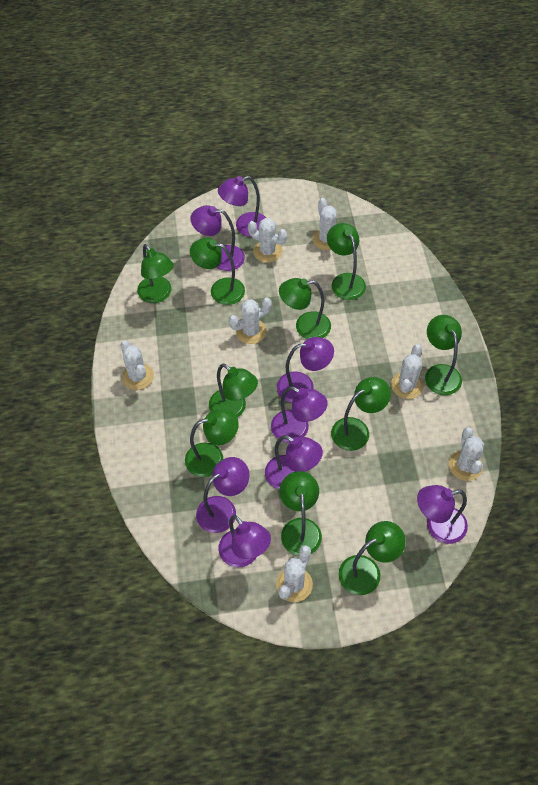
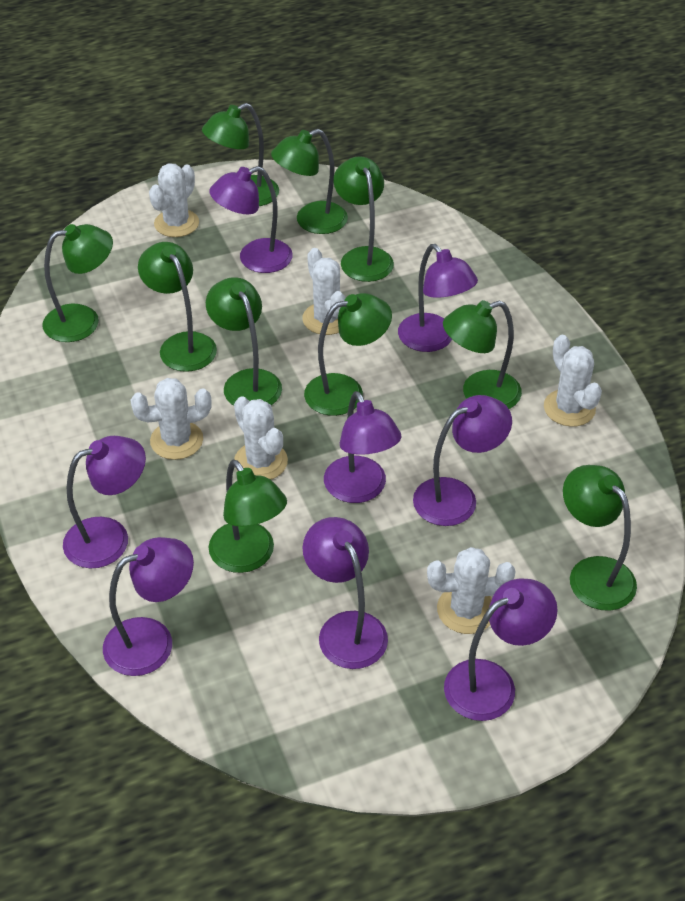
white cactus: [120,341,154,390] [229,298,272,344] [248,218,287,263] [276,545,313,602] [312,198,337,250] [391,344,424,399] [449,427,484,481] = 7 -> [130,378,212,460] [149,163,199,237] [234,396,288,480] [303,248,345,335] [427,547,515,634] [544,335,602,427] = 6

